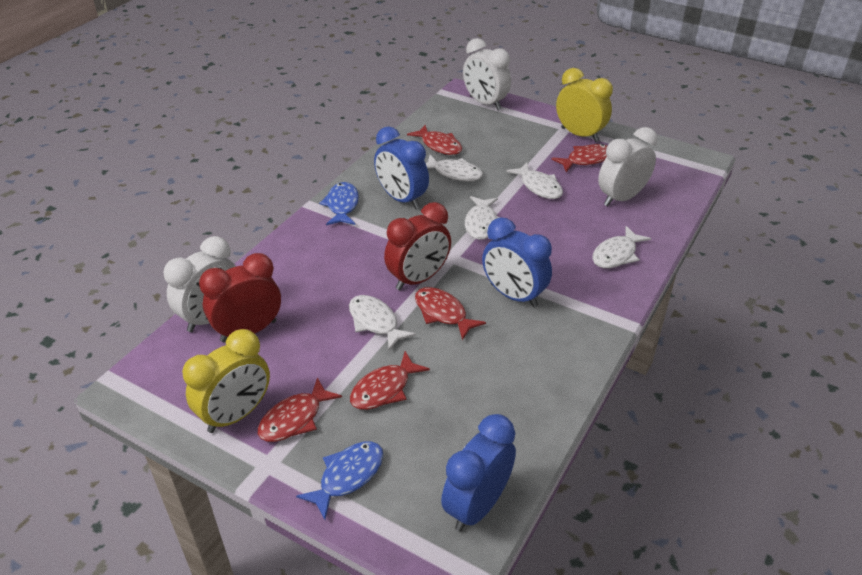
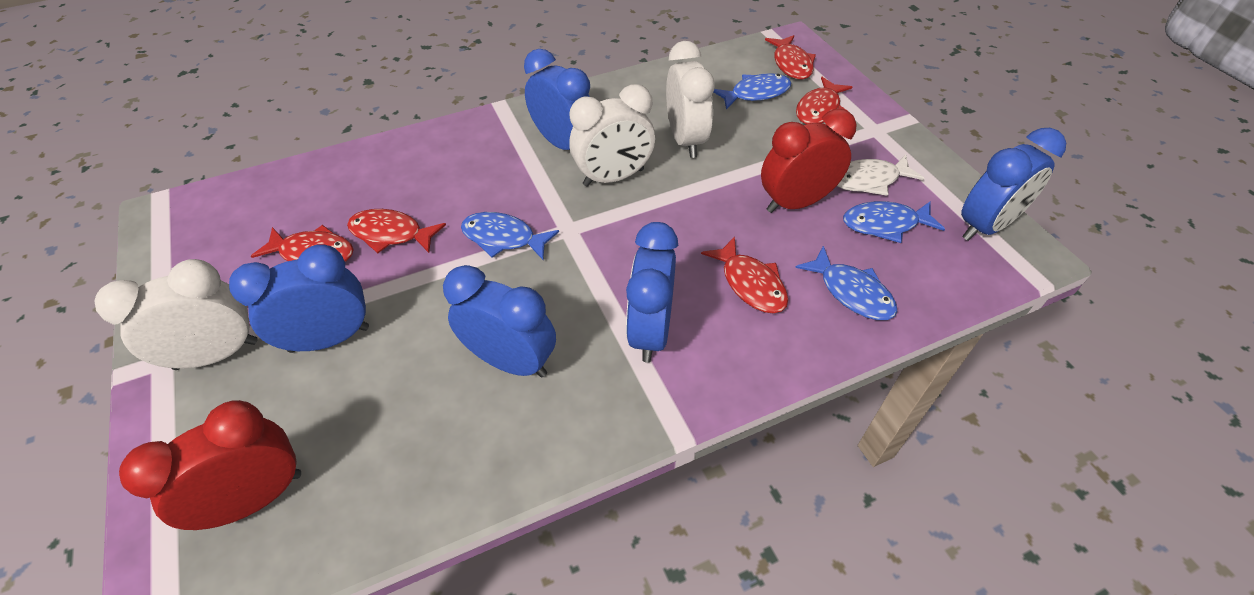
blue clock: [374,126,429,209] [441,414,516,532] [482,217,552,308] = 3 -> [229,244,369,353] [443,265,556,378] [524,49,590,150] [626,222,678,363] [961,128,1066,241] = 5
blue fish: [296,441,383,520] [319,182,359,225] = 2 -> [461,212,559,260] [714,73,791,109] [795,246,897,320] [843,201,945,243] = 4
white fish: [349,295,416,350] [426,155,483,181] [465,196,500,240] [506,163,563,199] [592,226,651,268] = 5 -> [837,155,924,196] = 1
yellow clock: [182,329,270,433] [556,68,613,142] = 2 -> none = 0

